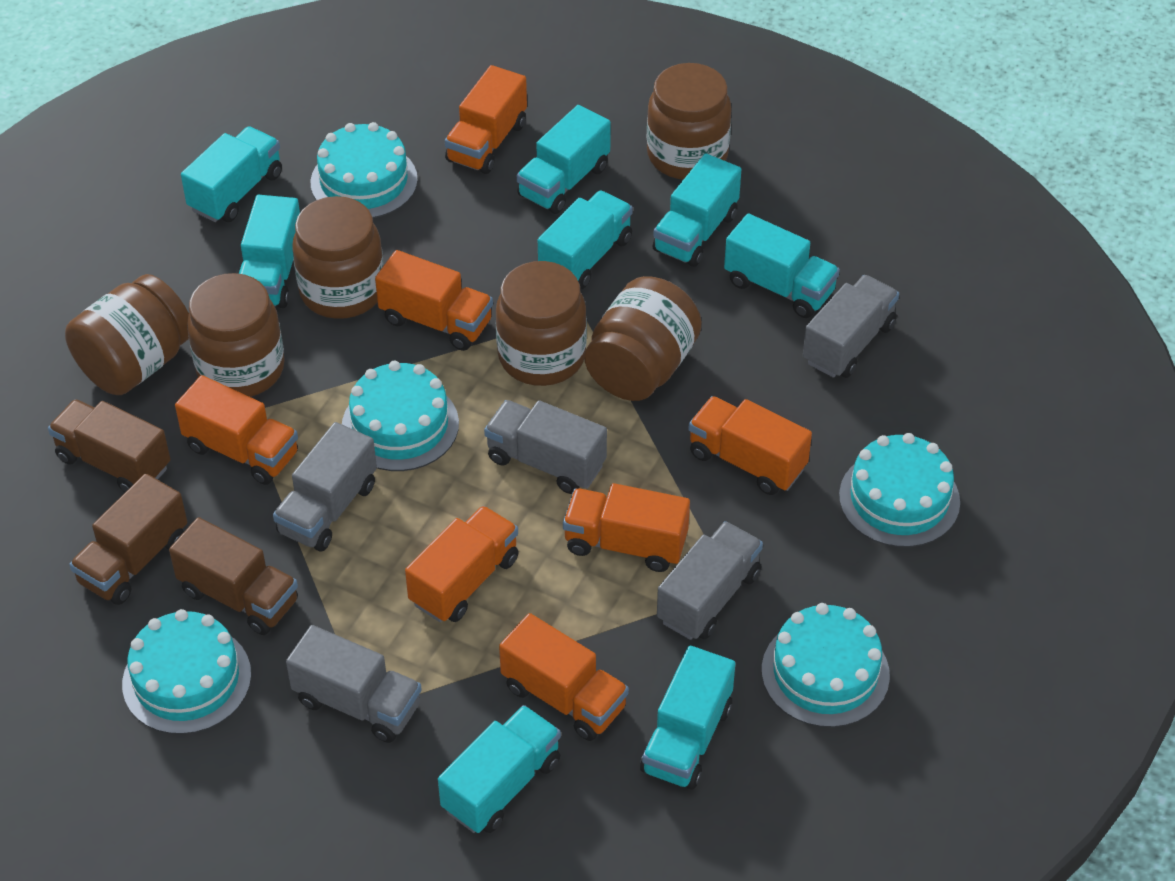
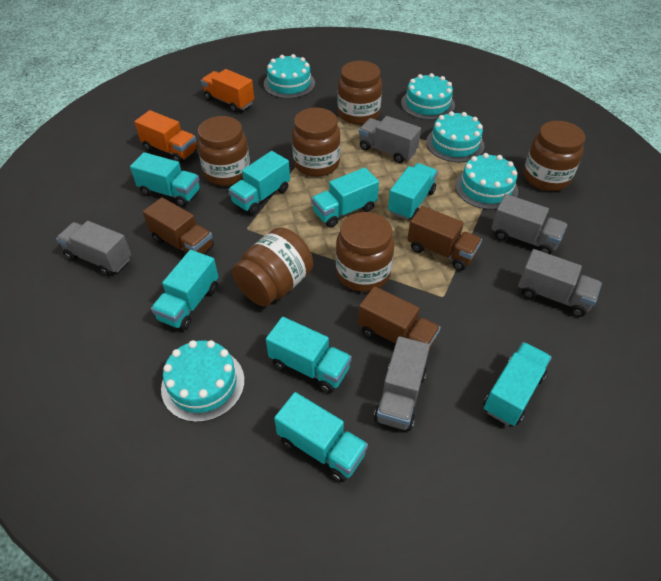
orange truck: [175,375,298,485] [375,250,493,351] [405,506,519,622] [445,65,527,174] [499,613,629,741] [563,483,690,572] [689,396,812,495] = 7 -> [134,110,197,164] [201,69,254,113] = 2

